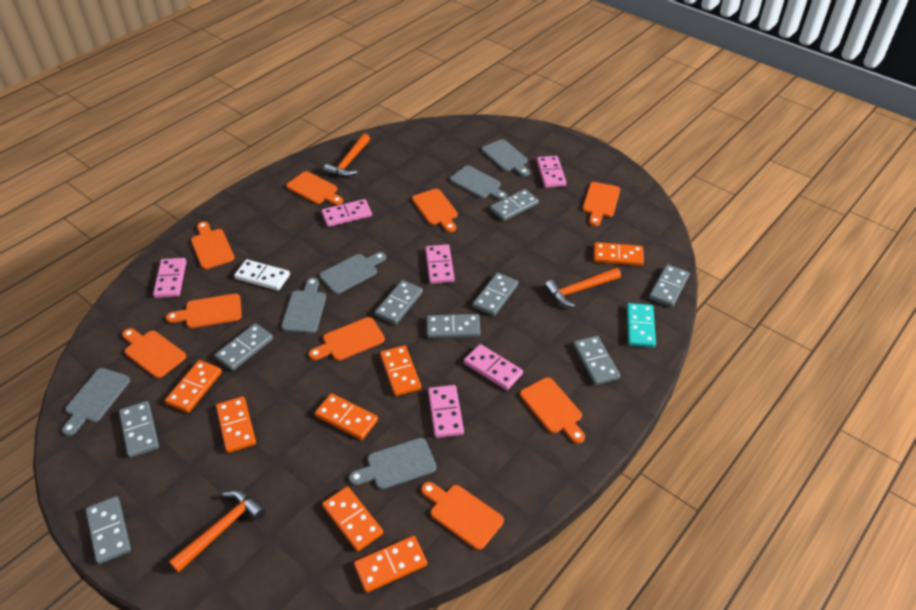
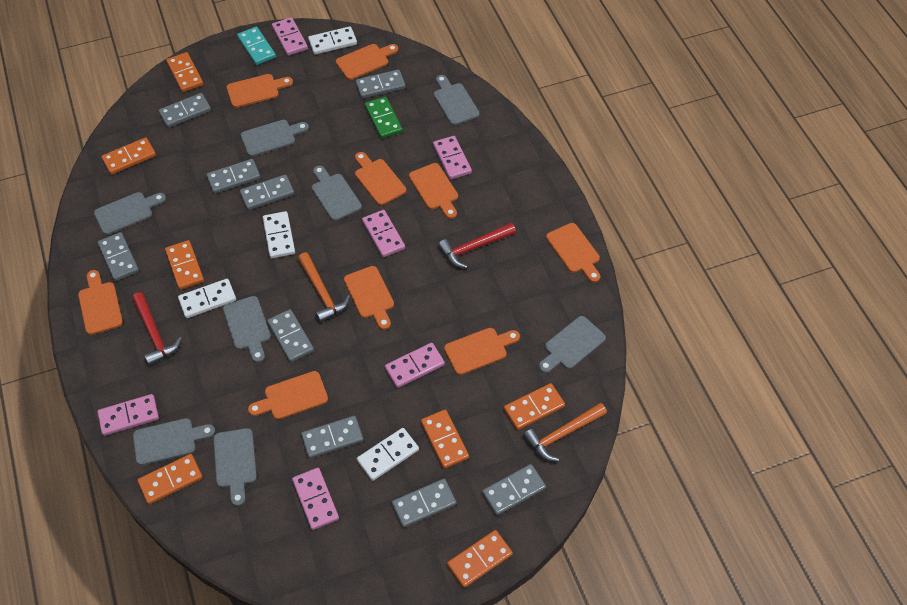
green domino: none = 0 -> [365,97,403,139] = 1
grey cutting board: [62,368,130,436] [281,278,326,333] [319,252,386,294] [349,438,436,489] [450,166,508,200] [482,139,530,176] = 6 -> [94,192,166,235] [133,418,215,465] [213,428,257,506] [223,296,271,363] [241,120,309,157] [312,166,362,221] [434,75,480,125] [539,316,606,373] = 8
orange hammer: [169,491,266,573] [324,134,370,177] [545,268,621,307] = 3 -> [298,252,350,323] [523,403,607,462] = 2
red hammer: none = 0 -> [132,292,182,365] [438,223,516,268] = 2
white domino: [234,259,290,291] = 1 -> [178,279,236,318] [263,211,295,258] [308,26,357,55] [357,428,419,481] = 4

